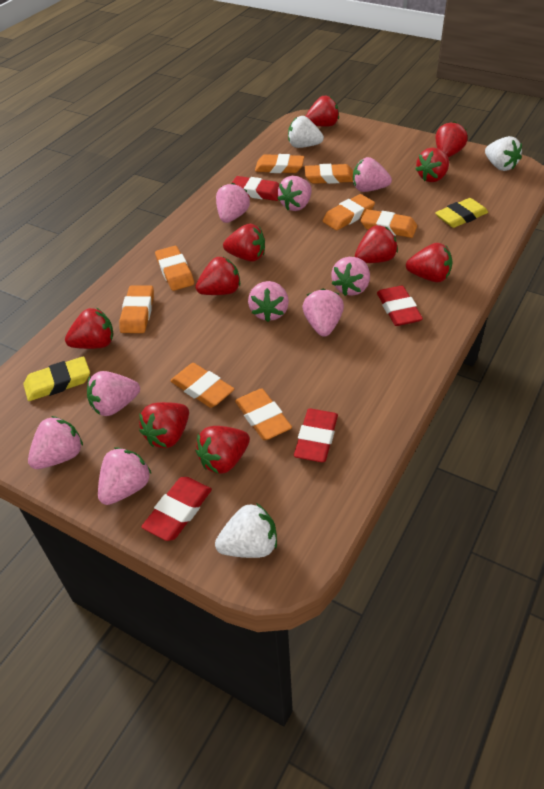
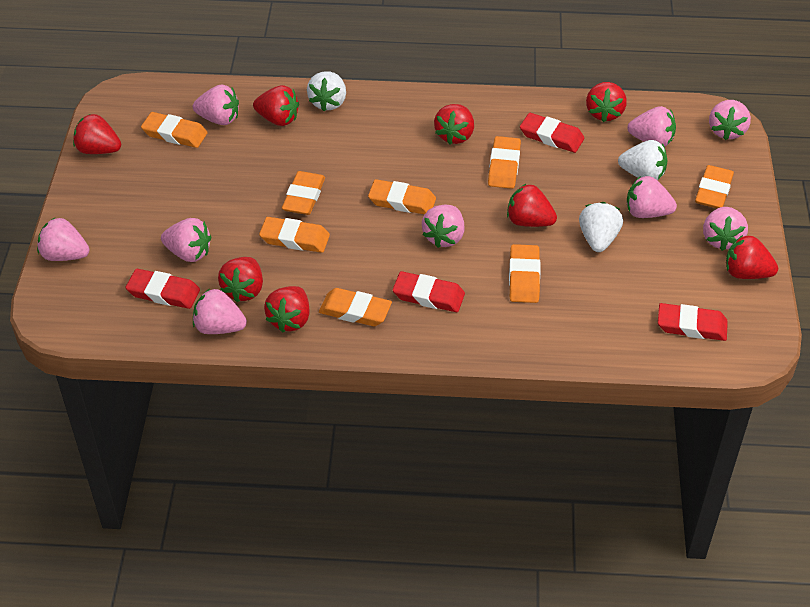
red strawberry: [65,308,113,349] [139,402,189,448] [195,257,240,295] [196,426,250,474] [223,224,265,262] [306,96,339,127] [355,225,398,263] [406,243,453,282] [415,147,449,182] [435,121,468,157] = 10 -> [73,114,121,154] [218,257,263,303] [253,85,299,126] [264,286,310,333] [434,104,474,144] [507,184,557,227] [586,82,627,122] [726,235,778,279] = 8
yellow eraser: [23,356,90,401] [435,198,488,228] = 2 -> none = 0

